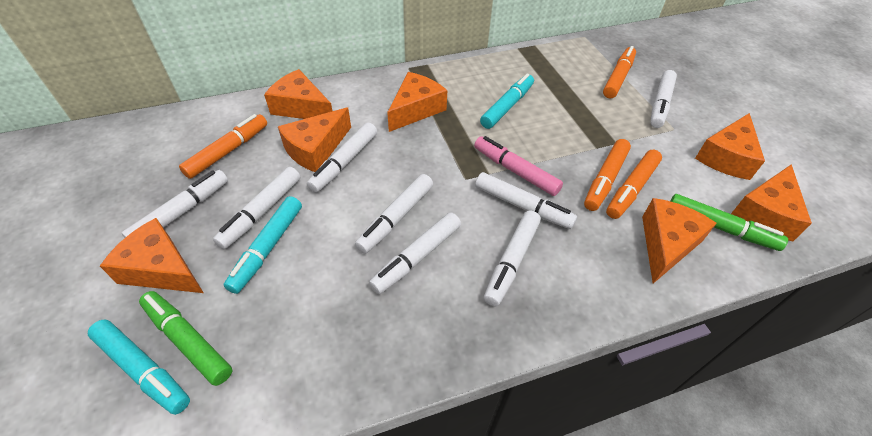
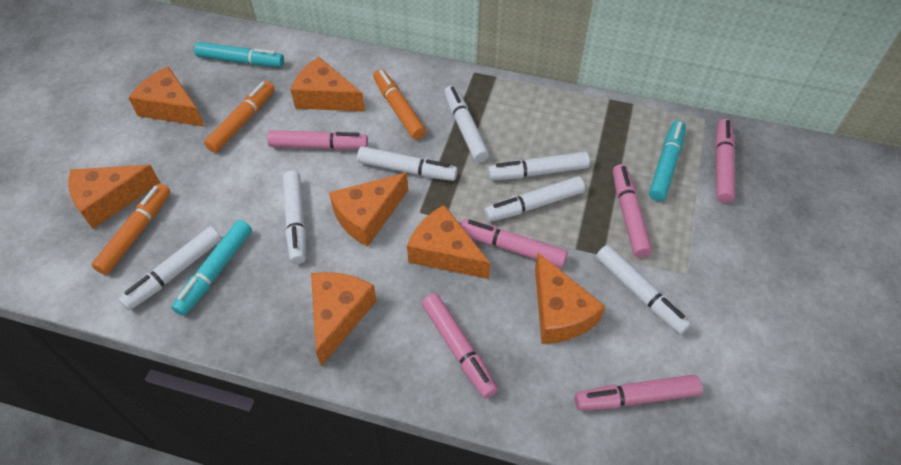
green marker: [139,291,233,386] [670,194,788,251] = 2 -> none = 0
orange marker: [179,114,267,179] [584,139,631,211] [603,46,636,99] [606,150,662,219] = 4 -> [92,183,171,275] [204,81,275,153] [373,69,426,140] = 3
pink marker: [474,136,563,196] = 1 -> [267,130,368,150] [422,293,498,398] [461,219,568,268] [575,375,702,411] [613,164,652,257] [715,119,735,203] = 6
white marker: [122,170,228,238] [213,167,300,249] [307,123,377,193] [355,174,433,254] [369,212,461,294] [475,172,577,229] [484,211,541,307] [650,70,677,128] = 8 -> [119,227,221,310] [283,171,306,264] [357,146,458,181] [444,86,489,162] [484,176,585,222] [488,152,590,180] [596,245,692,334] = 7

